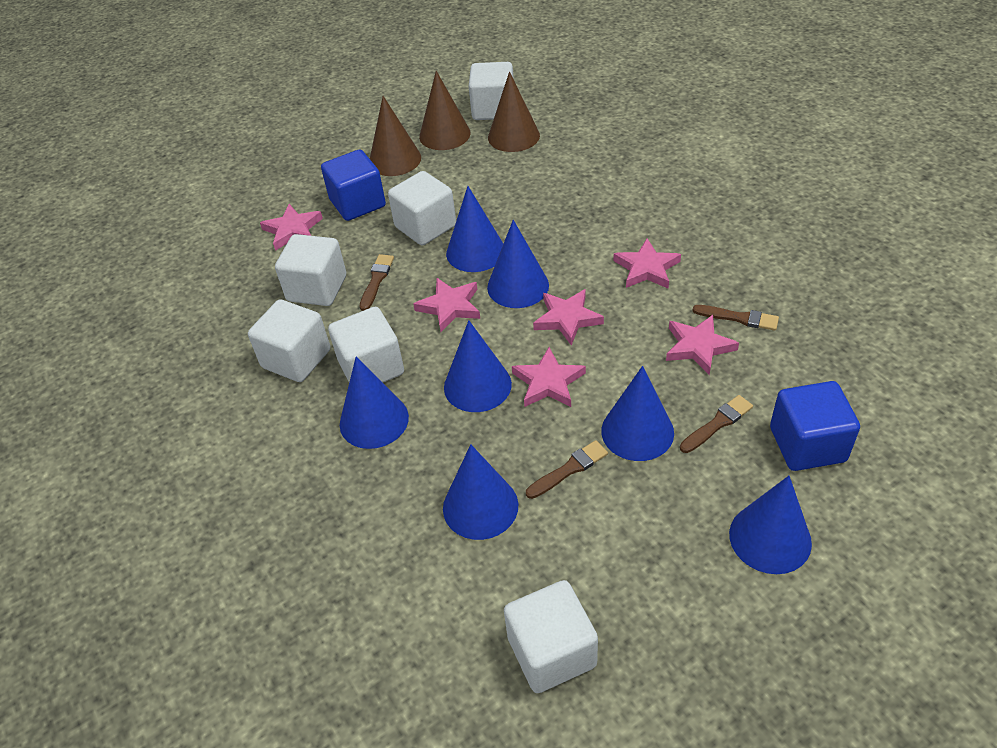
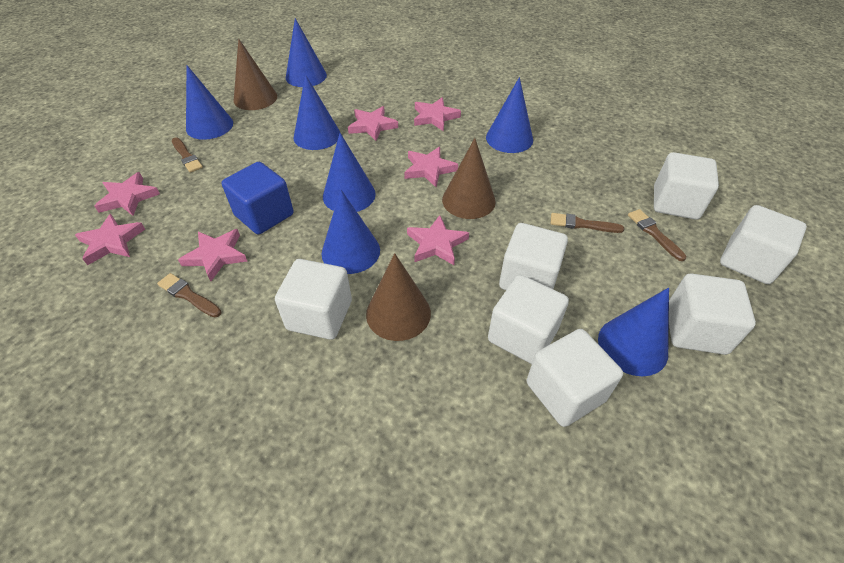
blue cube: [321,150,386,221] [770,381,860,471] = 2 -> [222,162,294,235] = 1
pink star: [260,204,323,251] [413,278,480,332] [512,347,586,407] [533,289,604,346] [613,238,681,289] [666,315,739,375] = 6 -> [75,214,145,265] [94,172,160,216] [178,229,247,281] [348,106,398,141] [404,147,458,187] [407,215,469,265] [414,97,461,131] = 7
white cube: [248,299,330,382] [275,234,346,306] [328,307,404,383] [388,171,456,245] [469,62,514,120] [504,580,598,693] = 6 -> [275,259,352,340] [488,275,569,364] [499,223,568,290] [527,329,623,427] [654,152,719,220] [669,273,756,355] [720,205,807,284] = 7

